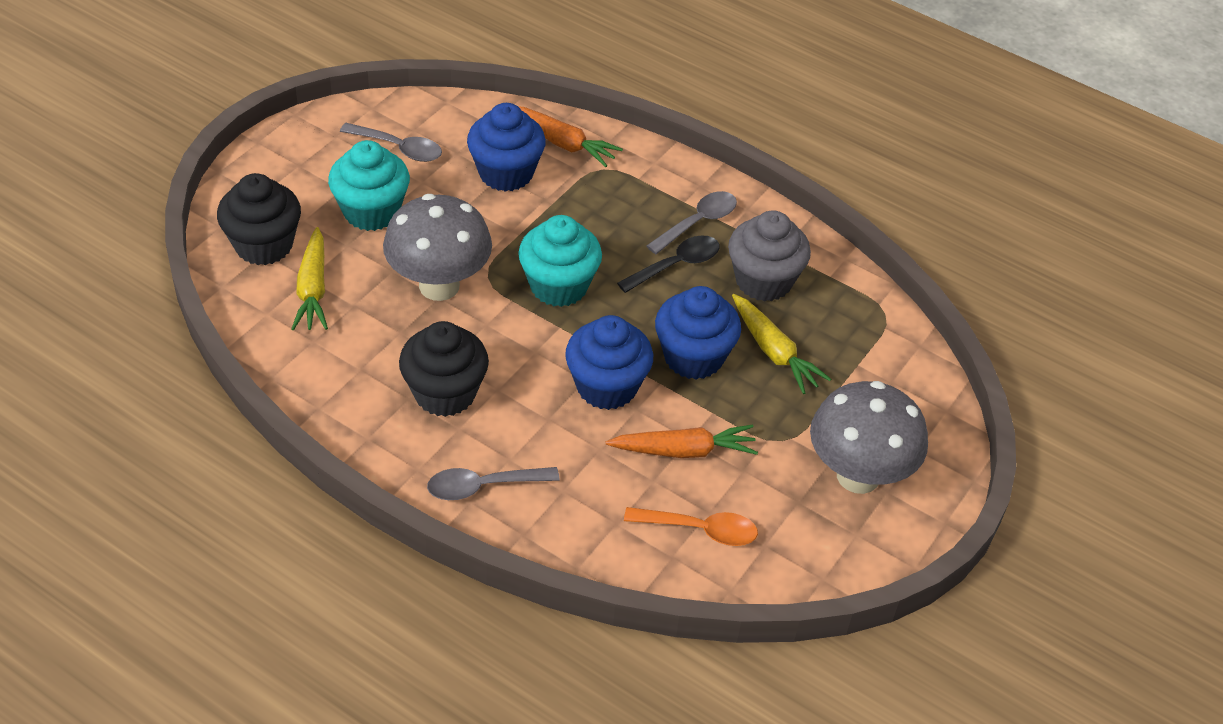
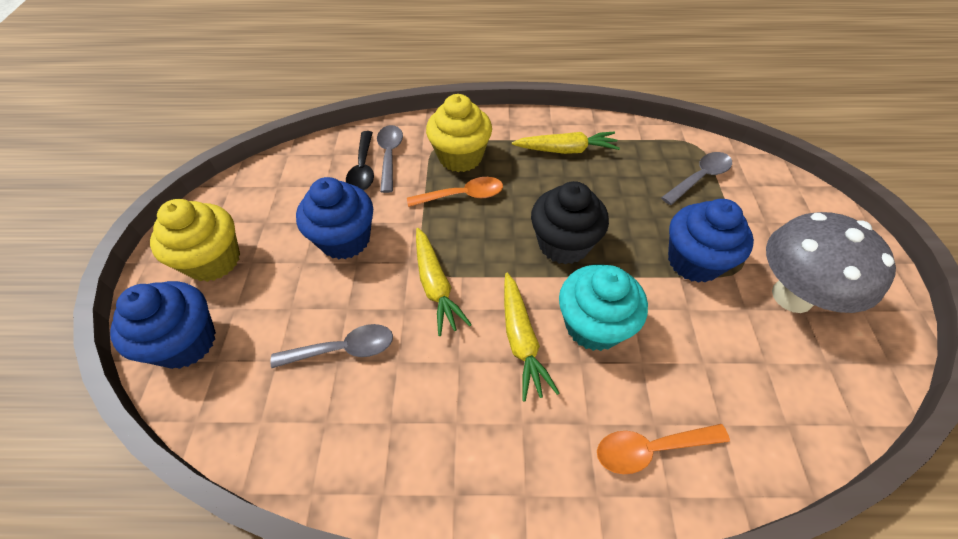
black cupcake: [217,173,301,265] [399,321,489,417] = 2 -> [531,181,609,265] = 1
grey cupcake: [728,211,811,302] = 1 -> none = 0
grey mushroom: [383,194,492,301] [810,381,928,494] = 2 -> [766,212,896,313] = 1
orange carrot: [518,106,623,167] [606,425,758,458] = 2 -> none = 0
orange spoon: [624,507,758,546] = 1 -> [407,177,503,207] [597,424,730,474] = 2
turquoise cupcake: [328,140,410,231] [518,215,602,307] = 2 -> [559,265,648,351] = 1
yellow carrot: [291,227,328,330] [732,294,831,394] = 2 -> [416,228,472,336] [504,273,559,402] [512,131,620,154] = 3
yellow cupcake: none = 0 -> [150,199,240,282] [426,94,492,172] = 2

